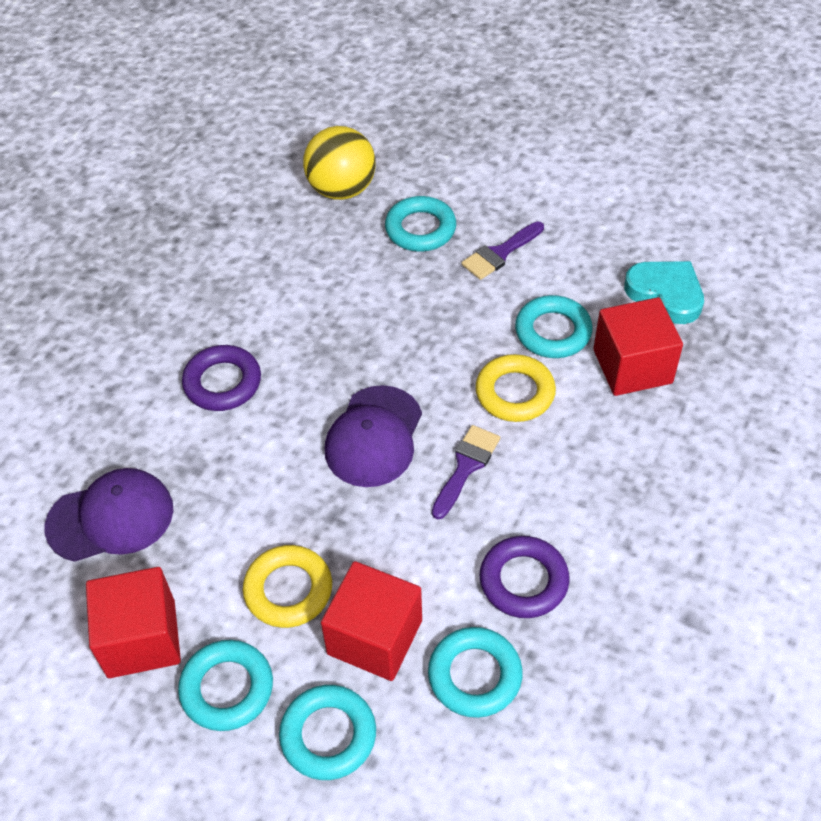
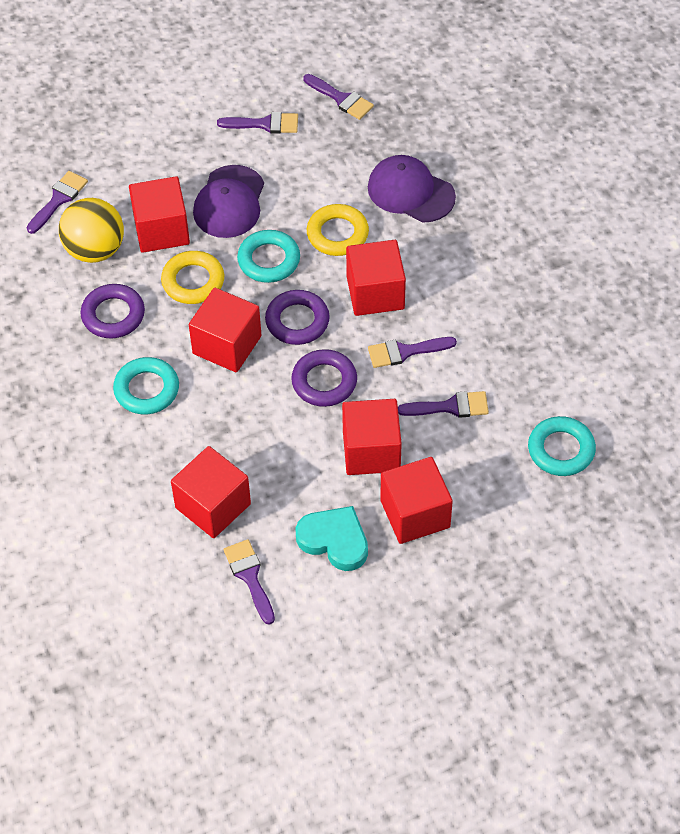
purple brush: [432,425,500,519] [462,221,544,280] = 2 -> [27,171,88,234] [217,112,298,134] [224,539,275,625] [303,74,374,120] [368,337,457,368] [398,391,489,418] = 6
purple ring: [182,345,261,411] [480,536,569,618] = 2 -> [81,284,145,338] [265,290,330,345] [291,349,357,407] = 3
red cube: [86,567,181,678] [321,561,422,681] [593,297,683,396] = 3 -> [129,176,190,253] [171,446,251,538] [189,288,261,372] [342,399,402,475] [346,240,406,316] [380,457,453,544] = 6
turquoise ring: [178,640,273,731] [279,685,376,780] [385,196,456,252] [428,627,523,718] [515,295,593,358] = 5 -> [113,357,179,414] [237,230,300,283] [528,416,596,476] = 3

